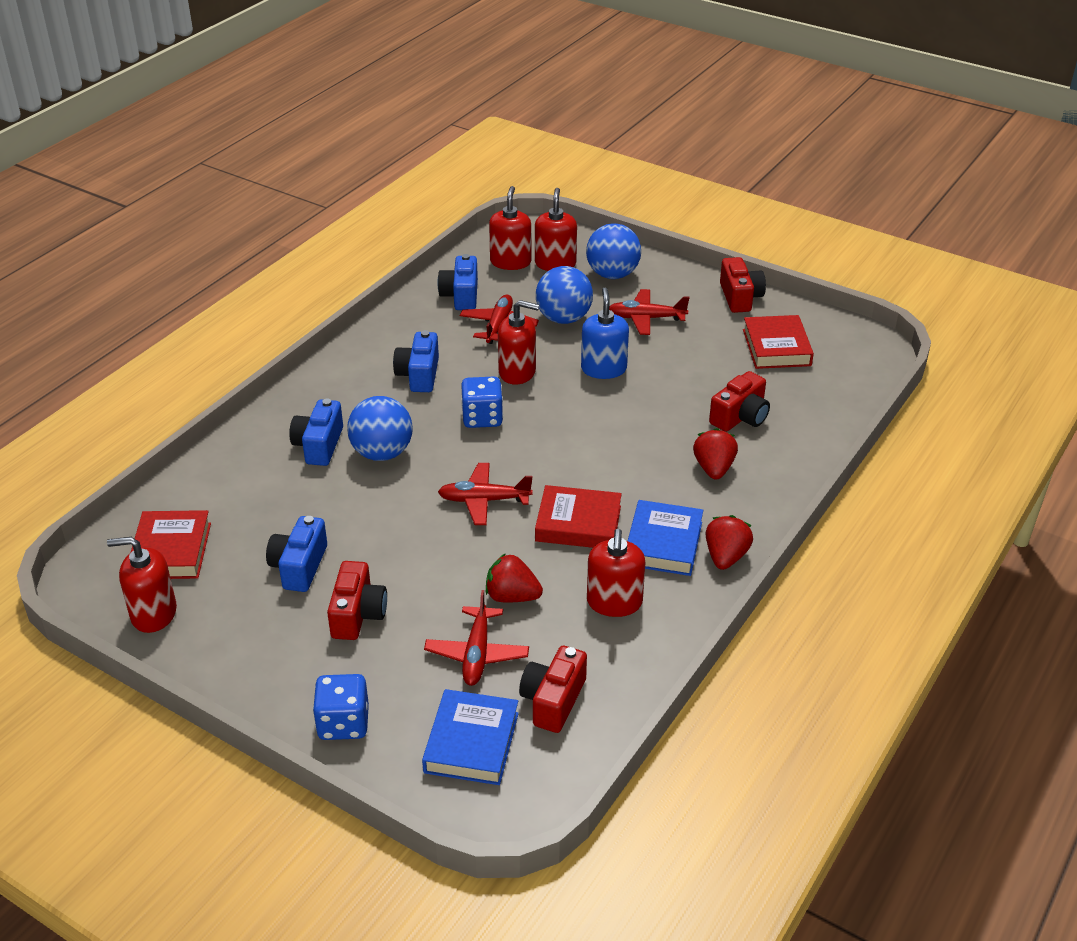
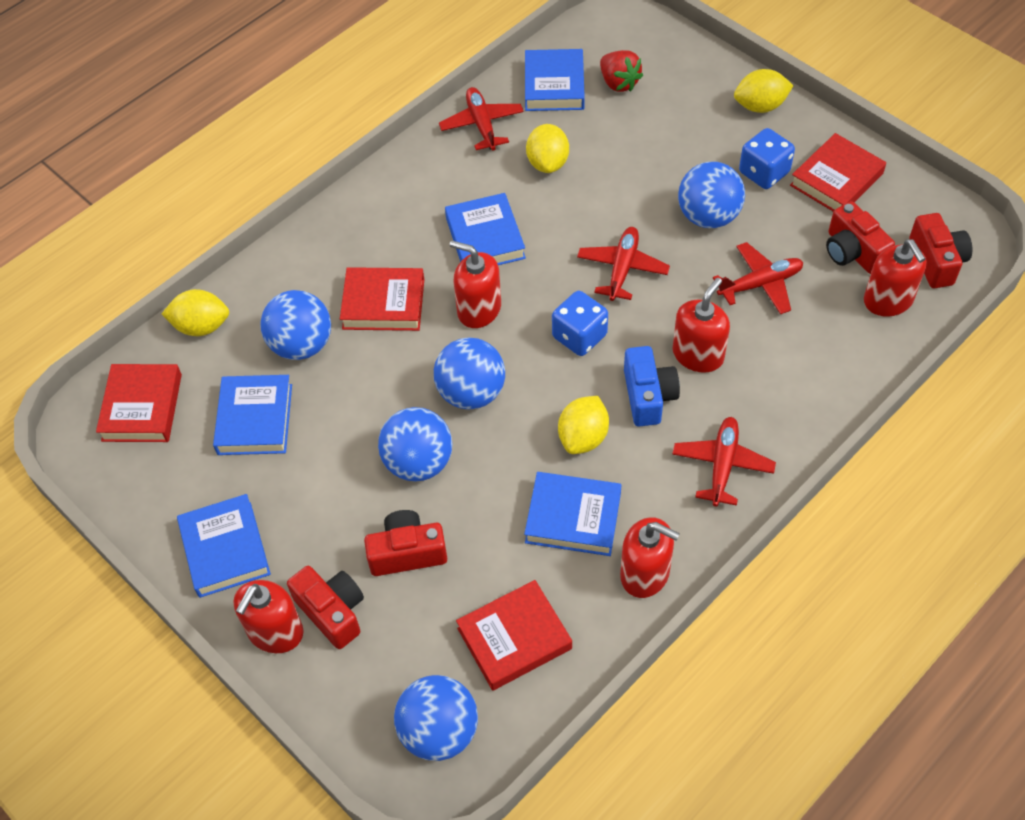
blue ball: [347,396,413,461] [536,266,593,324] [586,223,641,279] = 3 -> [260,290,331,360] [378,407,452,481] [394,675,478,761] [434,338,505,410] [678,162,745,228] = 5
blue book: [422,689,519,785] [628,500,703,576] = 2 -> [177,494,271,598] [213,375,292,455] [445,193,526,265] [524,472,621,556] [525,49,585,111] = 5
blue camera: [266,516,327,592] [289,399,343,466] [393,330,439,392] [437,254,478,310] = 4 -> [624,346,680,427] = 1
blue soap dispenser: [581,288,629,379] = 1 -> none = 0
red book: [130,510,211,579] [535,485,622,548] [743,315,814,369] = 3 -> [96,364,182,442] [340,267,424,331] [456,580,572,691] [790,133,886,212] = 4
red strawberry: [486,553,543,603] [693,428,738,480] [706,515,753,570] = 3 -> [600,50,643,92] = 1
yellow lemon: none = 0 -> [162,289,229,336] [526,124,569,173] [558,396,609,454] [734,69,794,113] = 4

